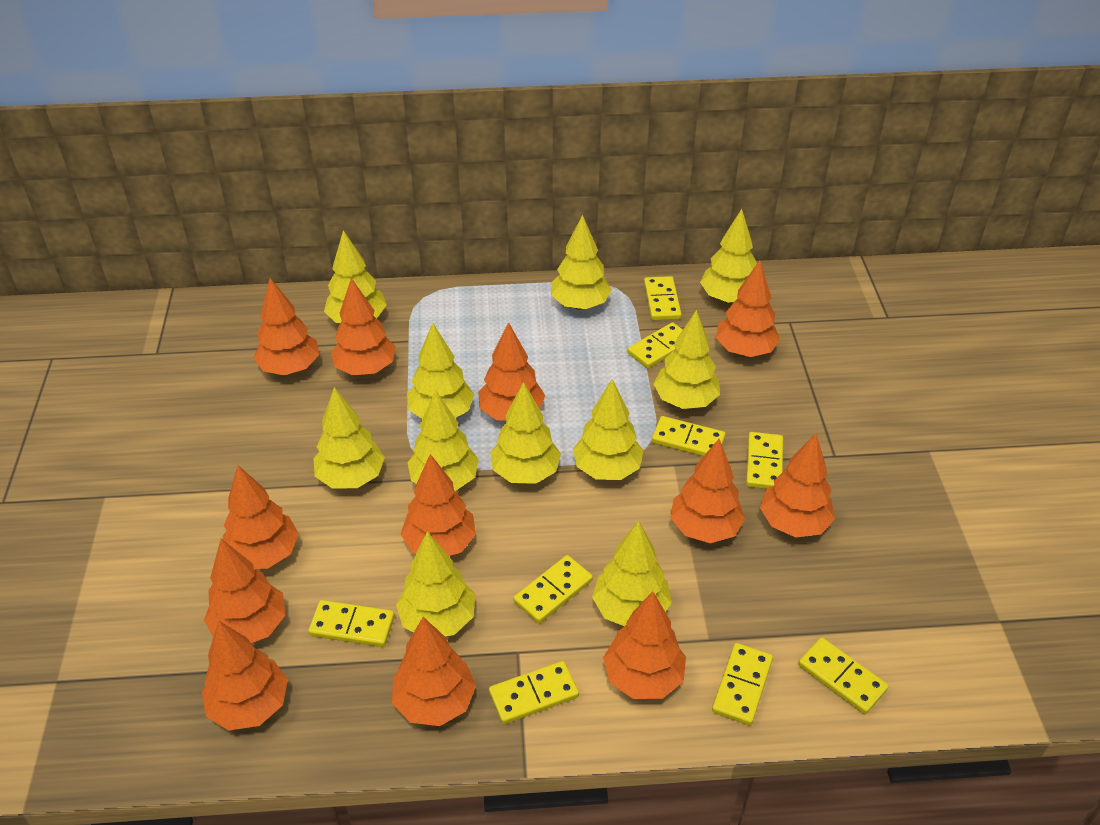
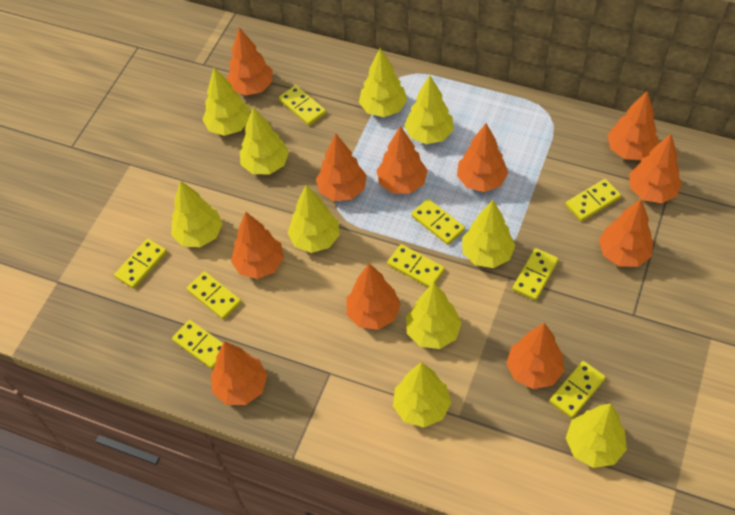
orange tree: [202,621,288,730] [204,539,285,643] [223,465,299,569] [253,278,319,375] [331,278,396,375] [392,617,476,726] [400,454,476,556] [478,322,545,421] [603,592,686,699] [671,439,745,543] [716,261,780,357] [760,434,835,537] = 12 -> [211,341,267,405] [226,27,273,96] [231,212,284,279] [316,133,366,201] [346,263,401,330] [377,126,427,194] [457,123,508,192] [506,323,565,389] [599,199,653,267] [607,91,659,160] [629,134,682,203] = 11
yellow tree: [314,387,385,489] [324,230,387,323] [396,532,475,636] [407,323,474,419] [407,390,479,491] [490,382,561,484] [551,215,612,310] [573,379,644,480] [592,521,672,626] [653,310,720,409] [700,209,757,303] = 11 -> [171,181,223,247] [202,68,250,136] [240,107,289,174] [287,185,340,253] [359,48,407,117] [393,362,451,427] [404,75,454,144] [406,283,462,349] [462,200,516,268] [566,403,627,468] = 10

